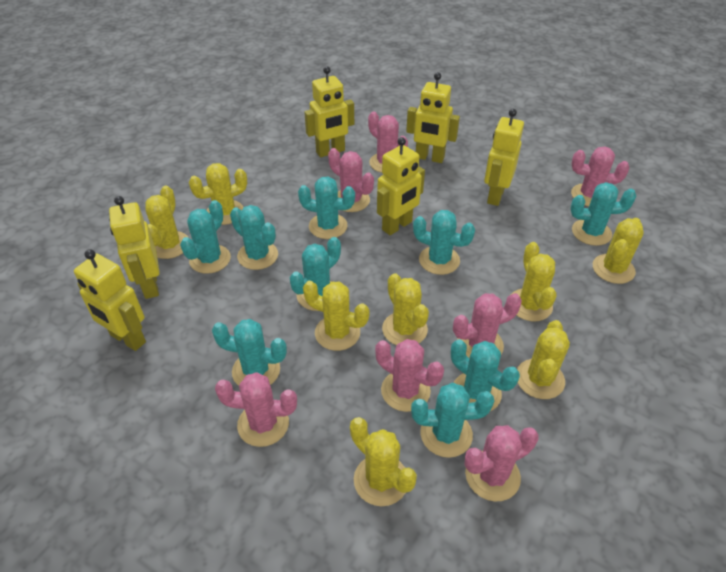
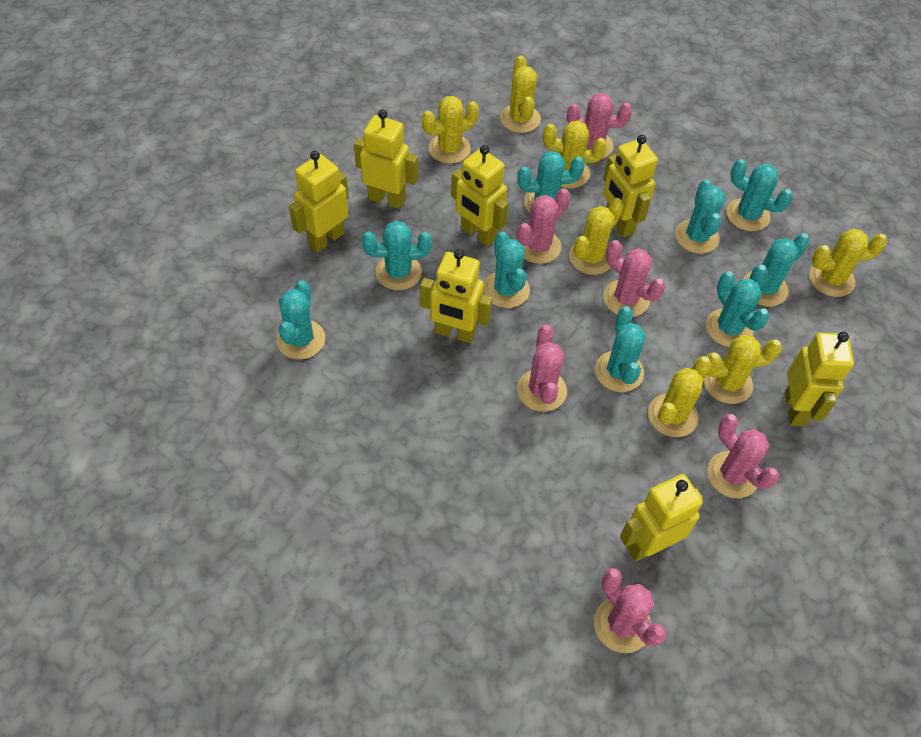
pink cactus: [215,372,297,447] [328,148,374,212] [368,112,408,173] [375,339,444,412] [453,293,522,358] [464,425,538,502] [571,147,629,206] = 7 -> [517,188,571,264] [517,325,567,412] [567,93,632,159] [594,568,667,653] [603,240,665,317] [707,414,779,498] = 6
yellow cactus: [145,186,189,259] [189,163,247,225] [303,281,369,351] [350,417,417,506] [382,273,429,345] [512,242,557,321] [517,320,570,399] [593,218,644,284] = 8 -> [422,96,479,164] [500,56,541,133] [543,121,607,188] [569,198,624,275] [648,356,712,437] [704,335,782,404] [809,229,887,297] = 7
yellow robot: [74,249,146,351] [109,196,160,299] [304,66,354,157] [377,137,425,235] [406,72,460,163] [484,109,524,206] = 6 -> [289,151,349,253] [354,109,418,209] [420,249,492,343] [451,145,508,247] [603,135,658,237] [620,474,703,561] [785,332,854,427] = 7

